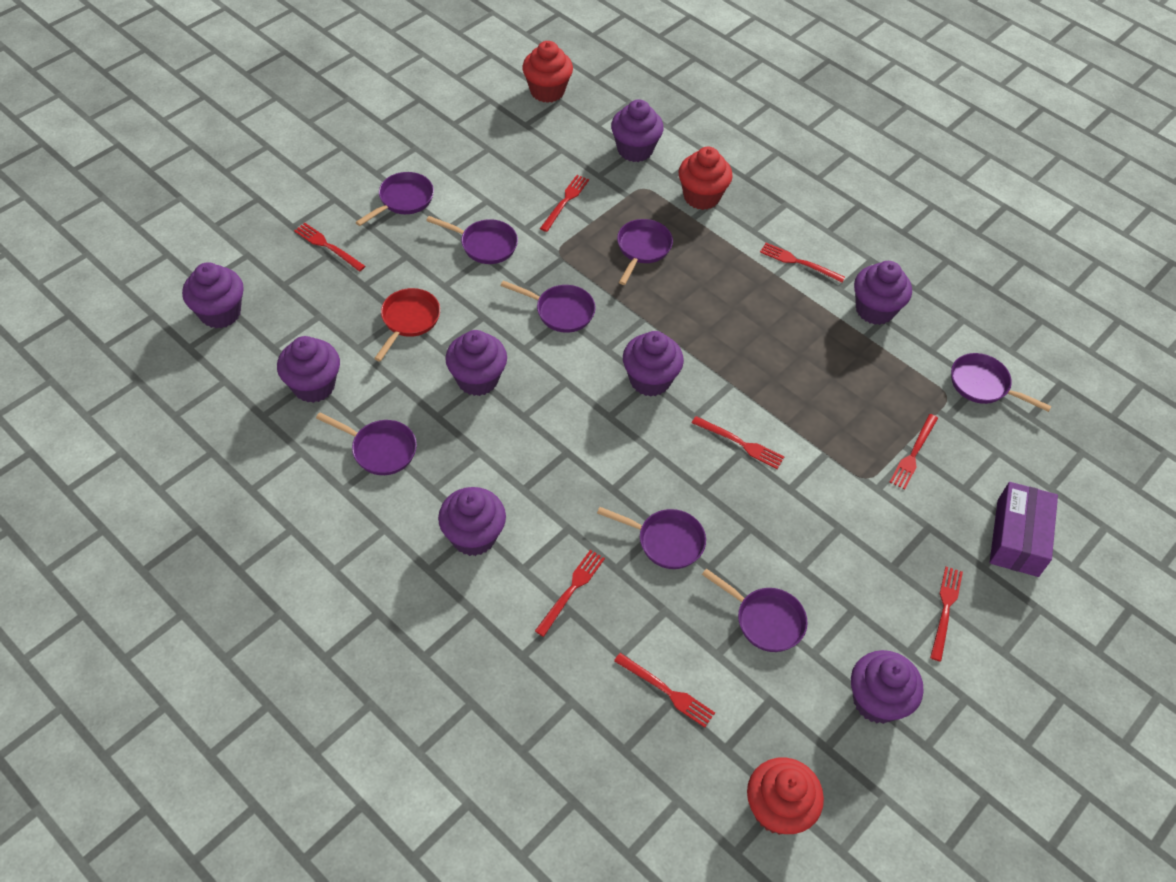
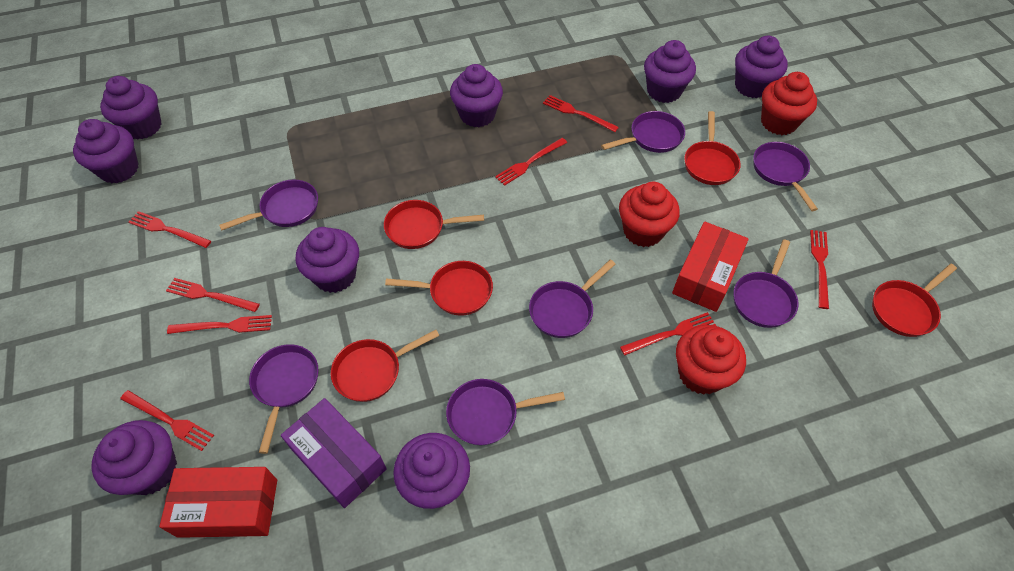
purple pan: [316,413,417,475] [355,172,434,226] [426,216,518,264] [500,280,596,333] [597,507,706,569] [617,219,673,285] [702,568,807,652] [951,353,1052,412] = 8 -> [219,180,318,230] [249,344,319,454] [446,379,565,445] [529,260,615,338] [601,111,685,153] [734,239,798,328] [753,142,818,211] = 7
red box: none = 0 -> [159,467,277,538] [672,221,749,312] = 2
red pan: [374,288,440,362] = 1 -> [331,330,440,402] [384,200,484,249] [385,261,493,316] [684,111,741,185] [872,264,957,337] = 5

